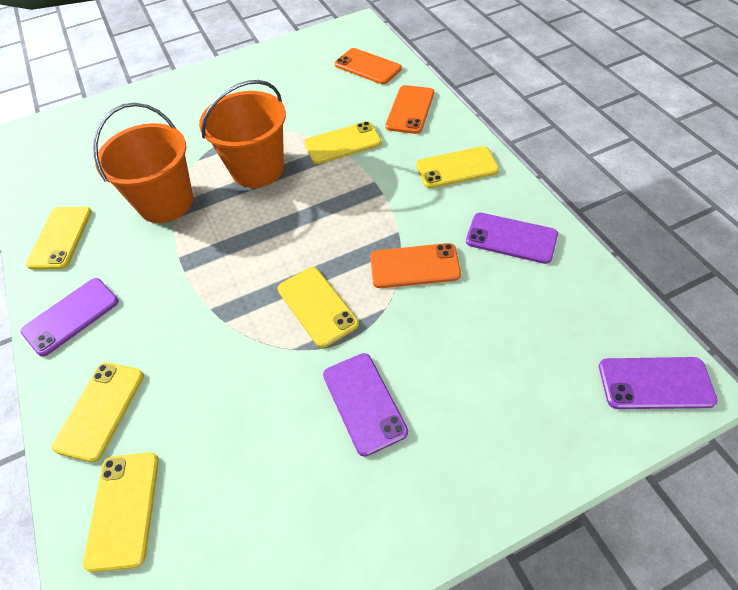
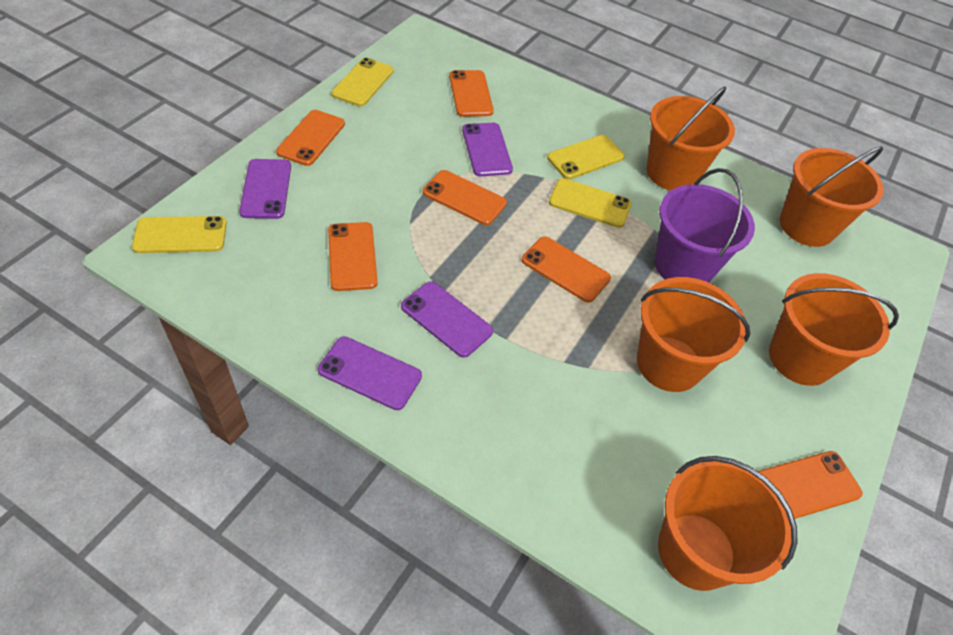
orange bucket: [93,103,193,223] [199,80,286,188] = 2 -> [637,277,750,392] [646,86,735,191] [658,456,798,591] [769,273,899,386] [780,146,884,247] = 5
orange phone: [334,48,402,84] [370,243,461,288] [385,85,434,134] = 3 -> [276,110,345,166] [328,222,378,291] [423,170,507,225] [449,70,494,117] [522,236,611,302] [758,451,863,519] = 6
purple bucket: none = 0 -> [655,168,755,282] = 1
yellow phone: [26,207,92,269] [52,362,144,462] [83,452,159,572] [278,267,359,348] [304,121,382,164] [416,146,499,189] = 6 -> [132,216,227,253] [331,58,394,107] [547,135,625,179] [549,178,632,228] = 4

